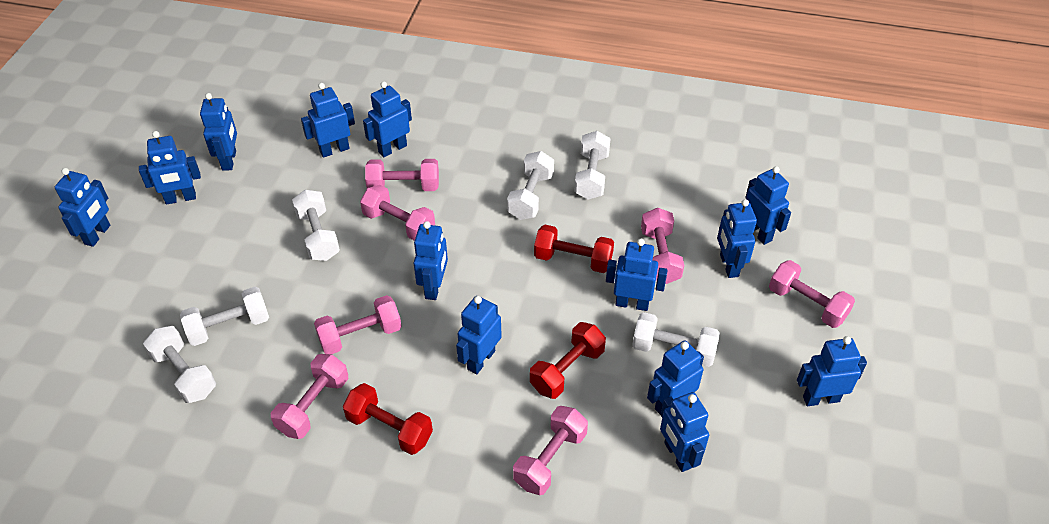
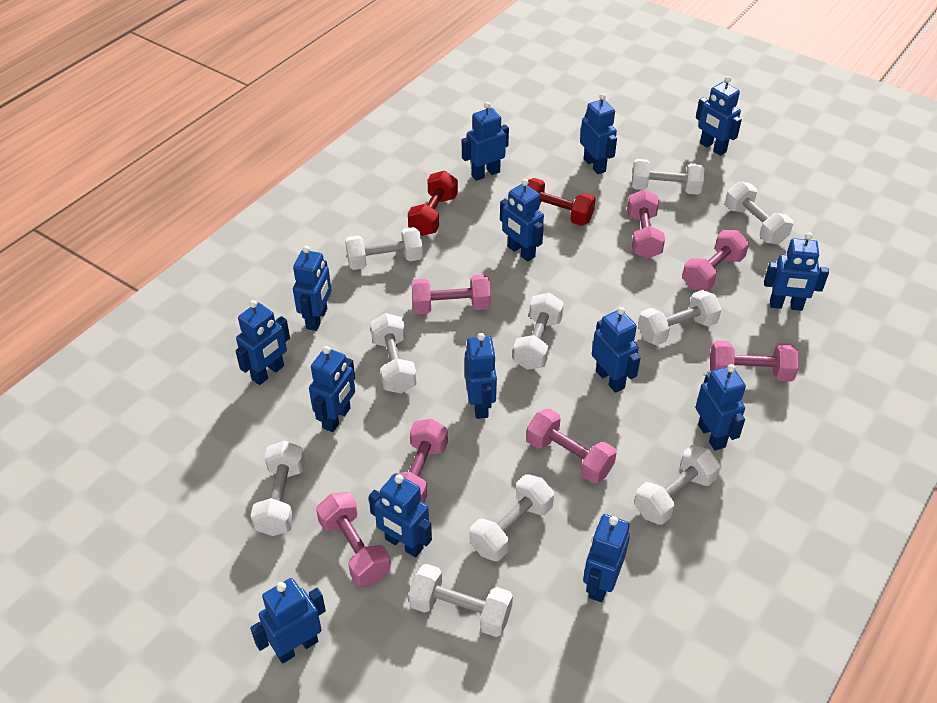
blue robot: [55,168,110,247] [139,131,201,205] [200,93,237,171] [301,83,355,158] [363,81,412,157] [414,221,448,300] [456,296,502,374] [606,238,668,311] [647,341,704,415] [660,392,709,472] [717,199,757,278] [745,166,791,245] [797,336,867,406] = 13 -> [235,300,290,385] [250,578,326,664] [293,246,332,331] [309,346,355,432] [369,473,432,558] [462,102,509,181] [465,333,497,419] [500,179,544,262] [580,93,617,174] [583,514,630,602] [592,307,640,393] [696,76,742,156] [696,364,746,451] [764,232,829,311] = 14
red dumbbell: [343,383,433,455] [530,322,606,399] [534,225,614,273] = 3 -> [408,171,458,236] [528,178,596,226] = 2
white dumbbell: [143,326,216,403] [180,287,269,346] [292,190,340,261] [507,151,554,220] [574,131,611,200] [632,312,720,367] = 6 -> [250,441,305,536] [345,227,423,270] [370,313,417,393] [409,564,513,637] [470,474,554,561] [513,293,564,370] [631,159,705,195] [634,445,720,525] [638,290,722,345] [725,181,793,244] = 10

